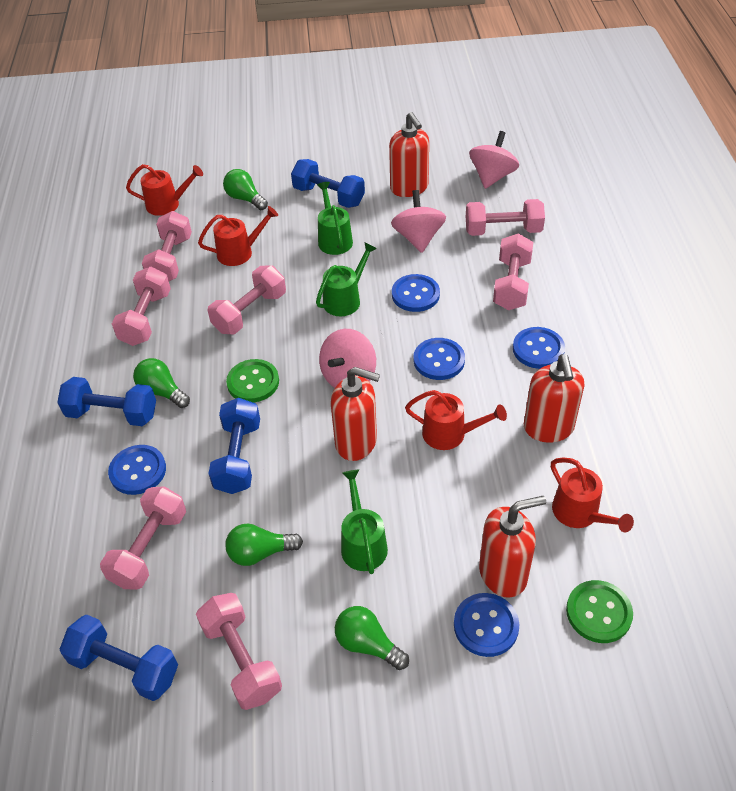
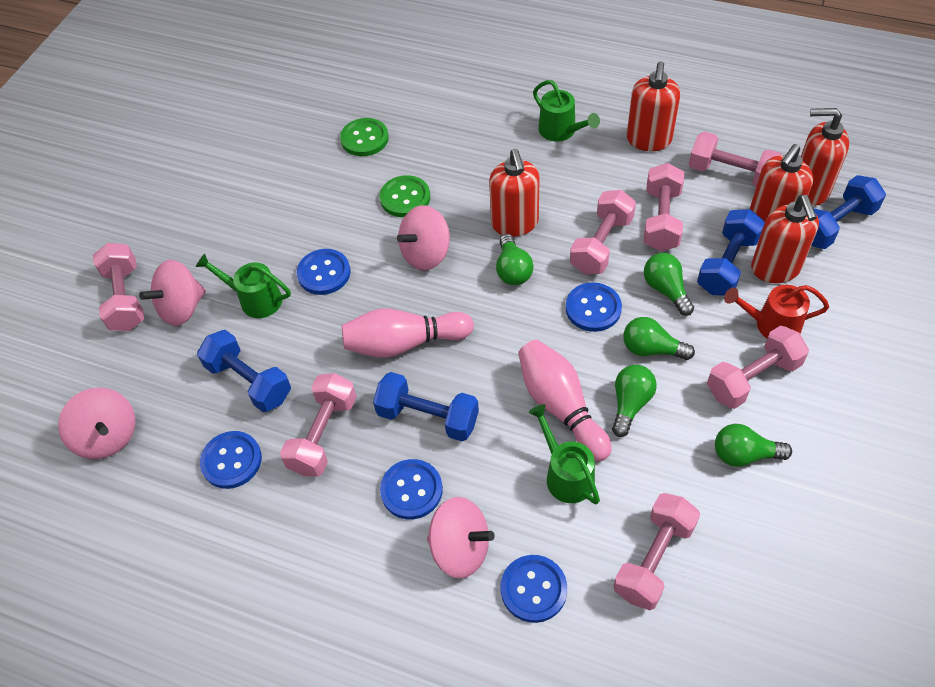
green light bulb: [133,358,190,408] [223,169,268,210] [225,524,303,566] [335,606,409,670] = 4 -> [496,234,533,285] [612,365,657,437] [623,317,695,360] [644,253,694,316] [715,424,792,467] = 5
pink bowling pin: none = 0 -> [342,309,474,358] [518,339,611,462] = 2
pink spinning top: [319,329,376,388] [391,190,446,253] [469,131,519,189] = 3 -> [58,388,135,459] [139,260,206,326] [397,205,450,271] [427,497,495,579] = 4
red soap dispenser: [331,367,380,461] [389,112,429,197] [479,496,546,598] [524,354,584,443] = 4 -> [489,149,540,237] [627,61,680,151] [750,144,813,222] [751,195,819,283] [801,108,849,206] = 5
red watering can: [126,164,203,216] [198,206,278,266] [405,390,507,450] [551,458,634,532] = 4 -> [724,285,829,338] = 1

